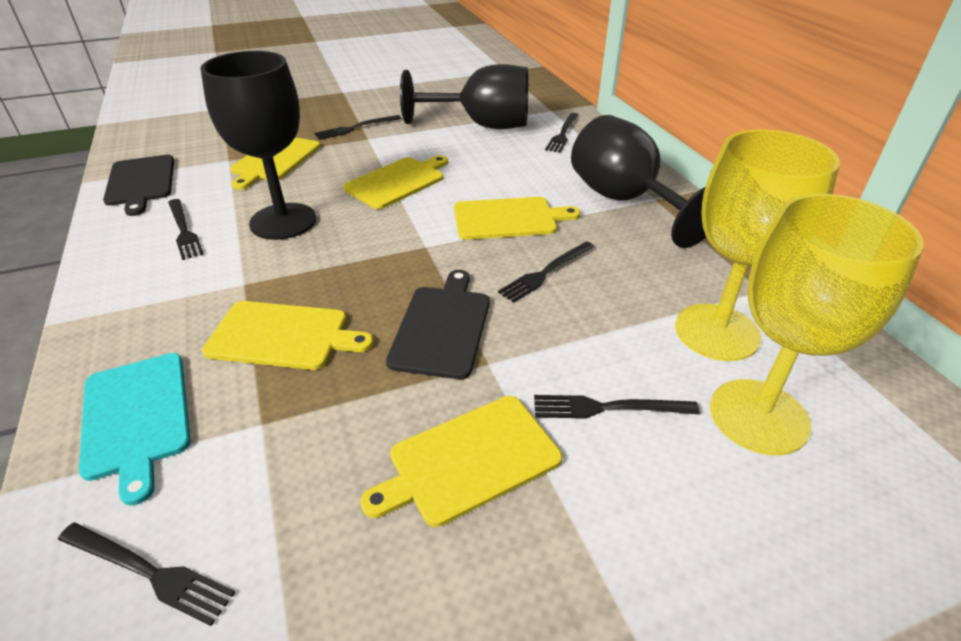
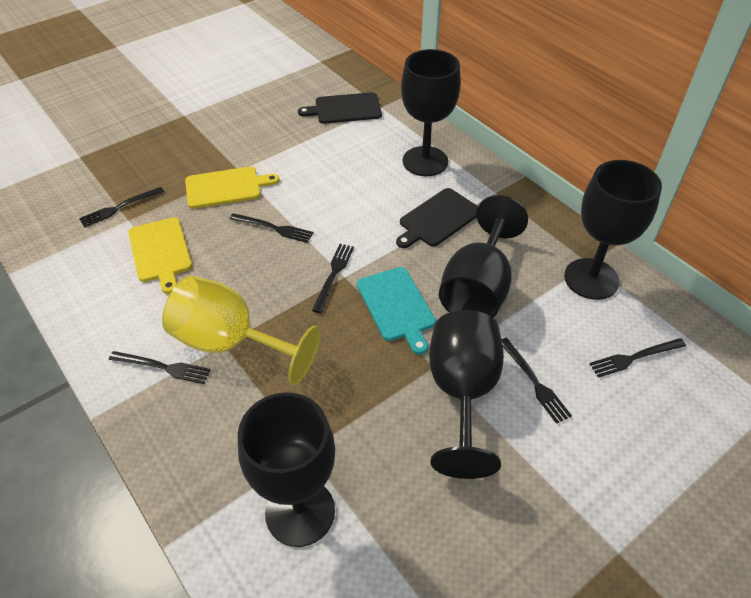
black goblet: [200,51,316,240] [400,64,528,129] [571,115,706,248] = 3 -> [238,392,335,547] [401,49,461,176] [429,310,504,479] [439,195,528,318] [564,160,662,300] = 5
yellow cutting board: [202,301,374,370] [231,137,320,190] [343,155,448,209] [360,396,562,527] [454,197,580,240] = 5 -> [128,217,192,294] [185,167,280,209] = 2
yellow goblet: [675,129,840,361] [710,194,924,455] = 2 -> [162,276,320,385] = 1

